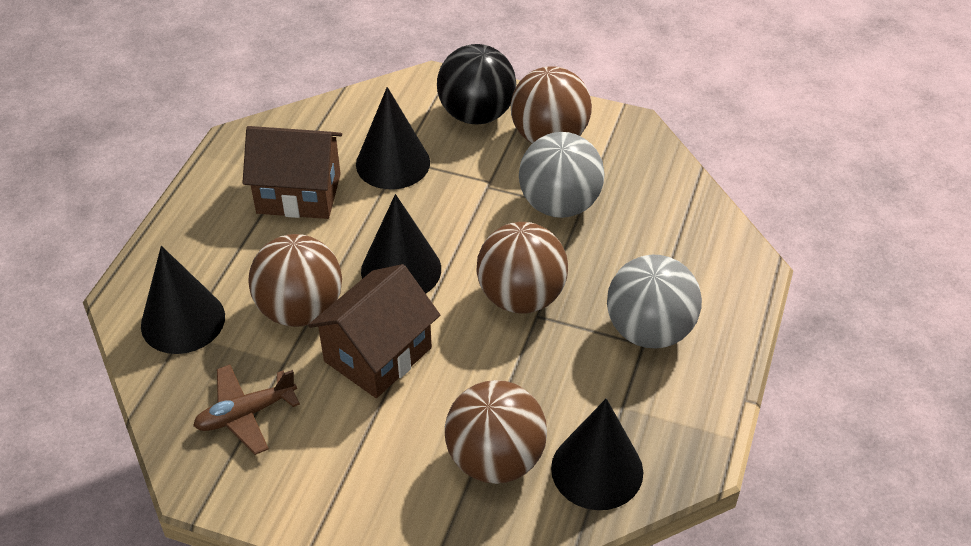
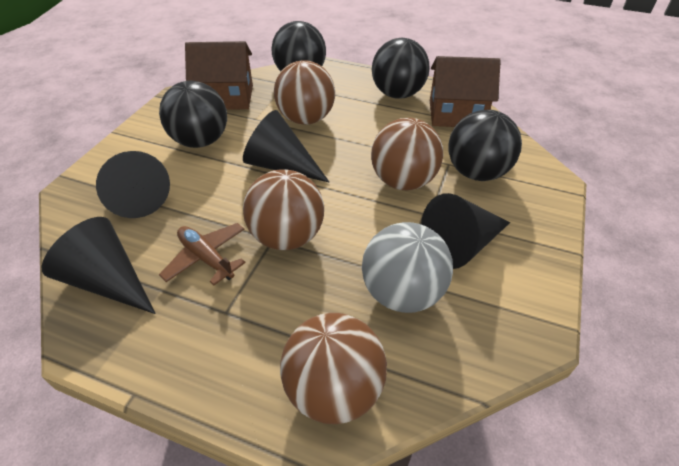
black ball: [437,44,516,124] = 1 -> [159,81,227,148] [272,21,326,71] [372,38,429,99] [448,110,522,181] = 4
grey ball: [519,132,605,218] [607,255,702,348] = 2 -> [362,222,453,313] = 1

